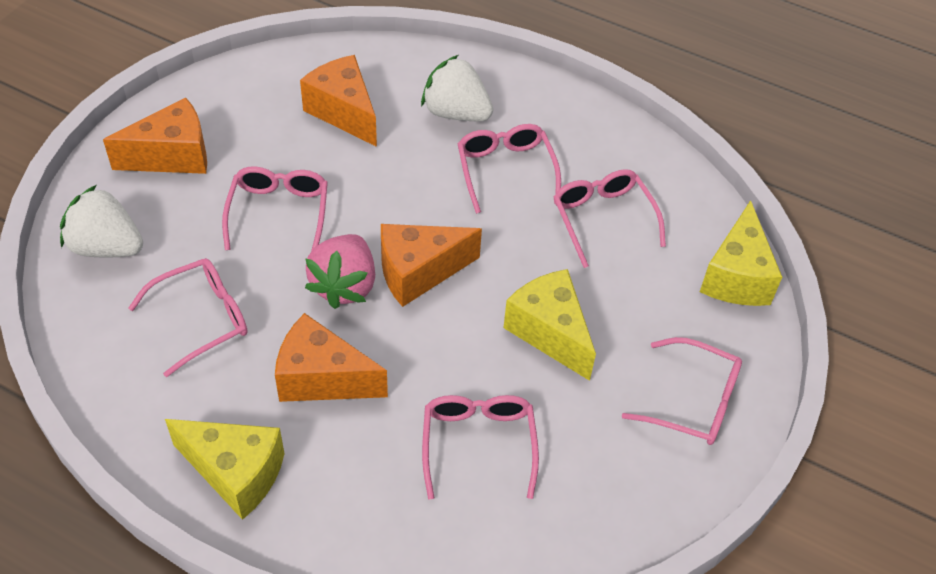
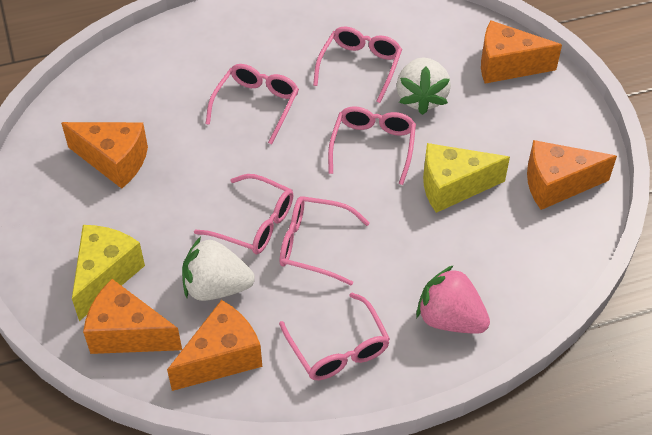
orange cheese: [103,97,207,174] [275,313,388,402] [300,55,377,147] [381,224,482,307] = 4 -> [61,122,148,189] [83,279,182,354] [167,300,262,391] [481,20,562,84] [527,140,617,210] = 5
yellow cheese: [165,419,284,520] [504,269,596,381] [700,200,782,306] = 3 -> [72,225,145,321] [423,143,510,213] = 2

